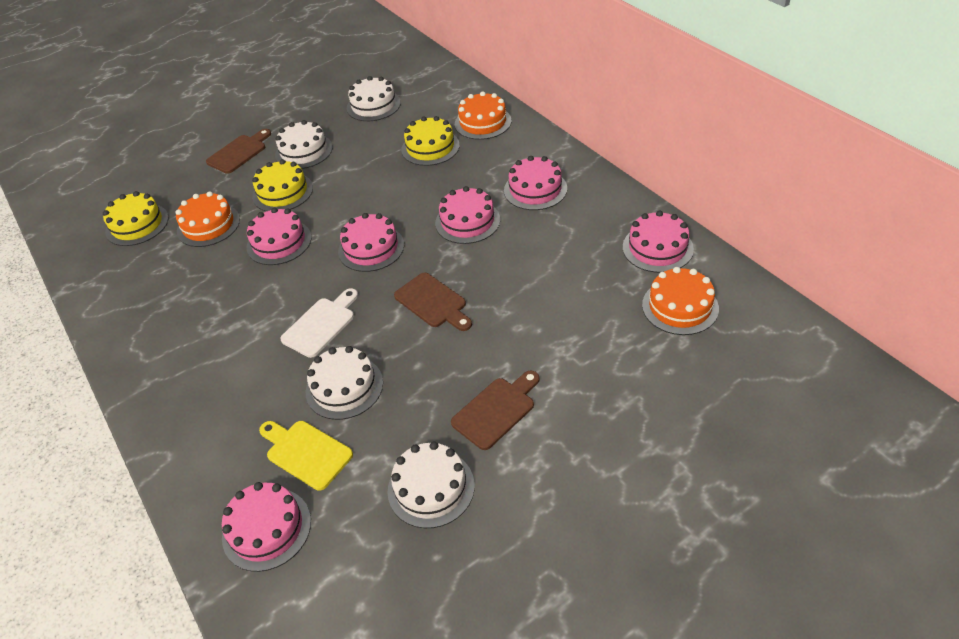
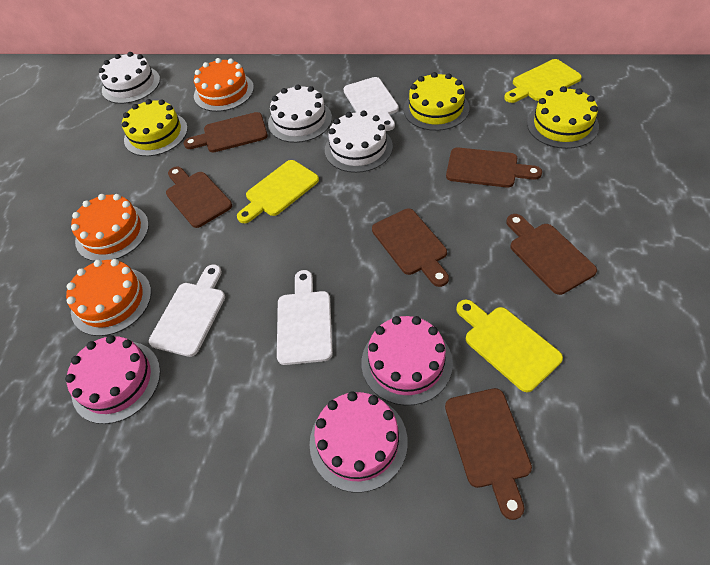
brown cutting board: [206,129,271,174] [394,273,472,331] [451,371,540,450] = 3 -> [166,167,232,228] [183,112,268,152] [372,209,449,287] [445,388,532,520] [446,147,542,188] [506,214,597,295] = 6
pink cake: [222,482,311,572] [247,208,311,265] [338,213,404,272] [435,186,500,244] [504,156,567,210] [623,211,694,273] = 6 -> [65,335,161,424] [310,391,408,493] [361,316,453,406] = 3
white cake: [275,120,333,169] [306,346,383,420] [347,76,401,121] [388,442,475,528] = 4 -> [99,52,160,104] [268,84,332,143] [325,111,393,173] = 3
white cutting board: [280,288,358,358] = 1 -> [149,264,225,357] [277,270,333,365] [343,77,399,131] = 3
yellow cutting board: [259,421,353,491] = 1 -> [237,160,319,223] [456,300,563,392] [504,59,582,103] = 3

